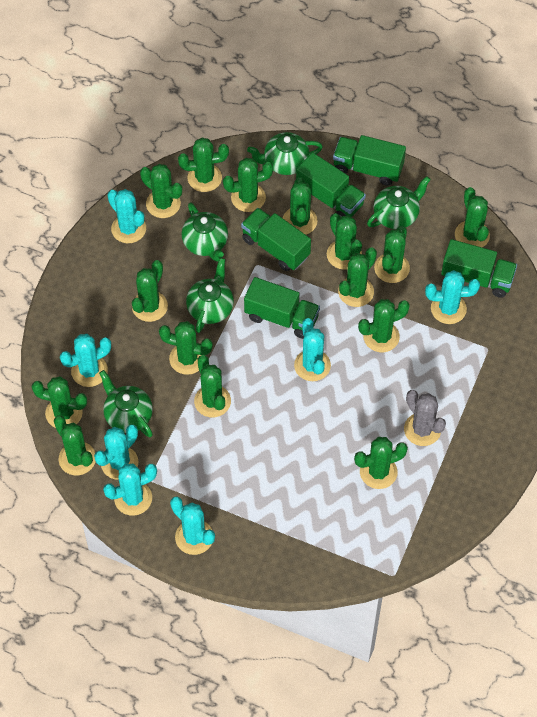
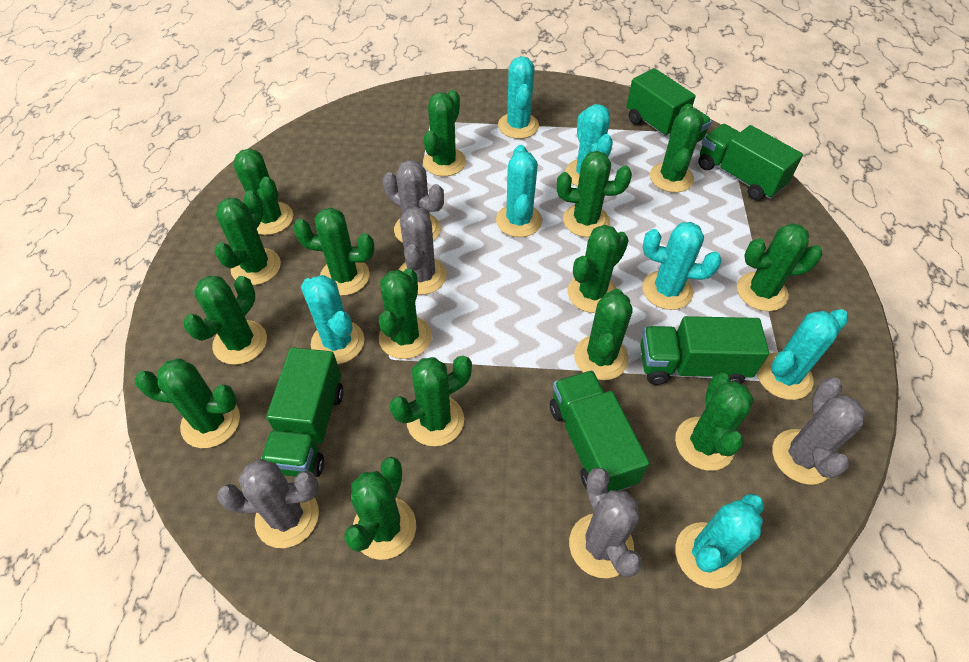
green teapot: [99,370,153,437] [181,202,228,262] [186,258,234,333] [247,132,323,175] [367,176,431,229] = 5 -> none = 0
grey cactus: [404,390,446,446] = 1 -> [217,459,319,548] [383,160,444,243] [399,207,447,295] [569,467,642,578] [772,378,866,484] = 5

